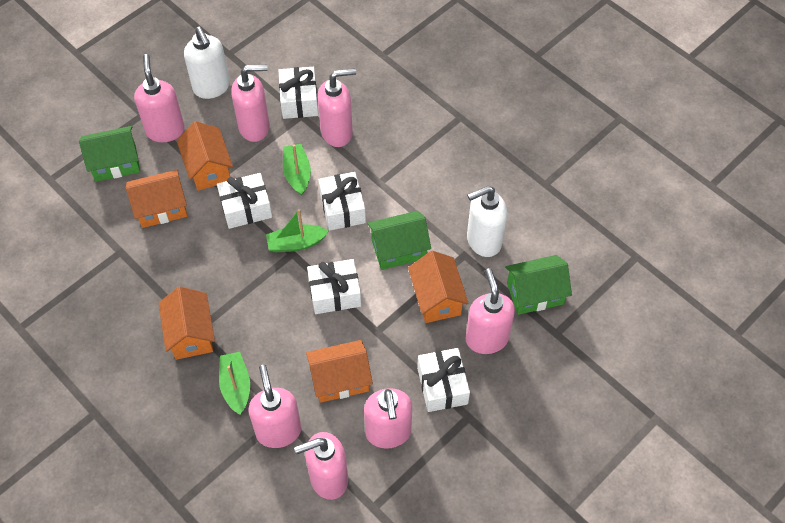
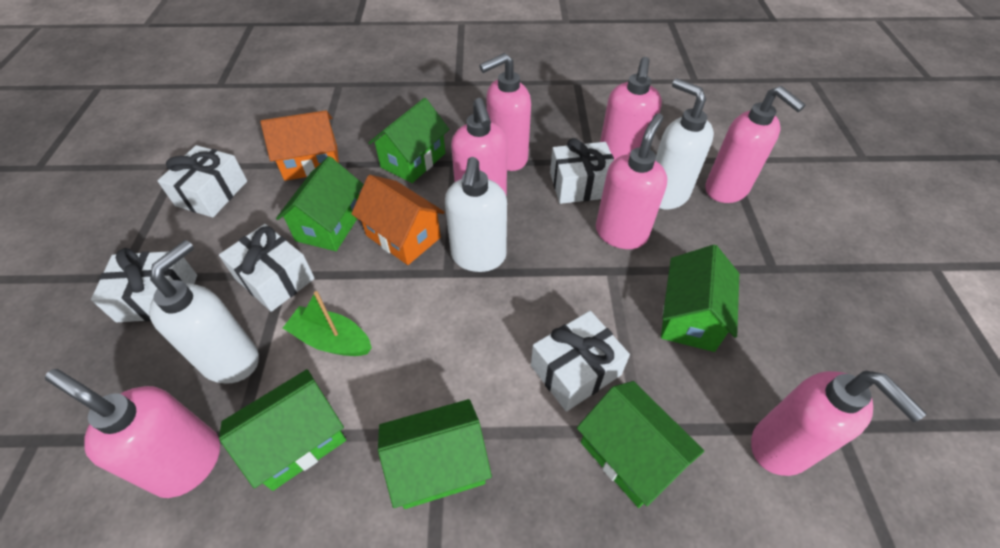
green boat: [219,352,250,415] [266,209,329,253] [283,144,311,196] = 3 -> [283,291,372,356] = 1
green house: [79,126,140,182] [367,211,431,270] [505,255,572,315] = 3 -> [219,369,346,491] [276,156,364,251] [368,98,449,183] [378,399,492,509] [577,381,704,508] [661,245,739,352] = 6
orange house: [126,170,187,228] [159,287,215,360] [177,121,233,191] [306,340,373,403] [408,251,469,323] = 5 -> [261,110,339,181] [351,175,445,265] = 2
white soap dispenser: [184,27,230,99] [467,186,507,257] = 2 -> [149,240,259,384] [445,157,507,272] [655,79,714,209] = 3

